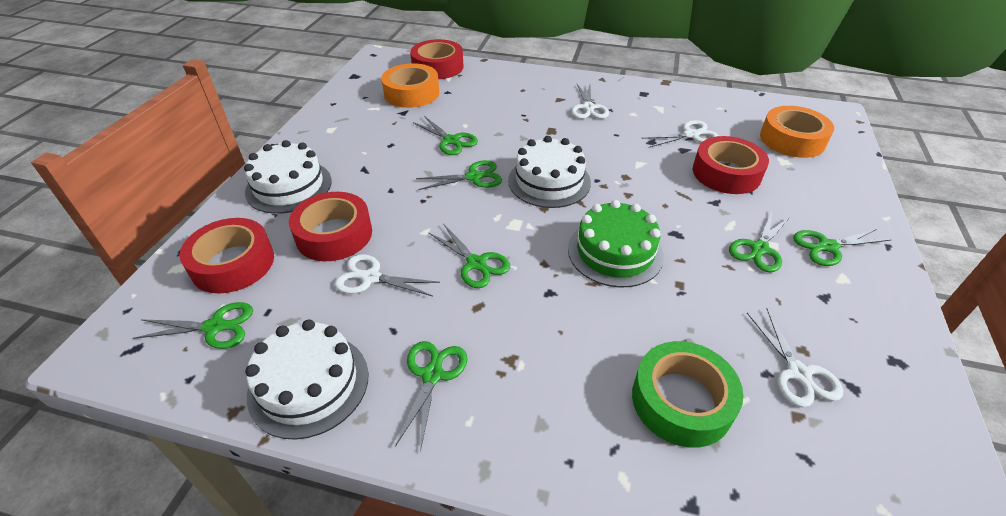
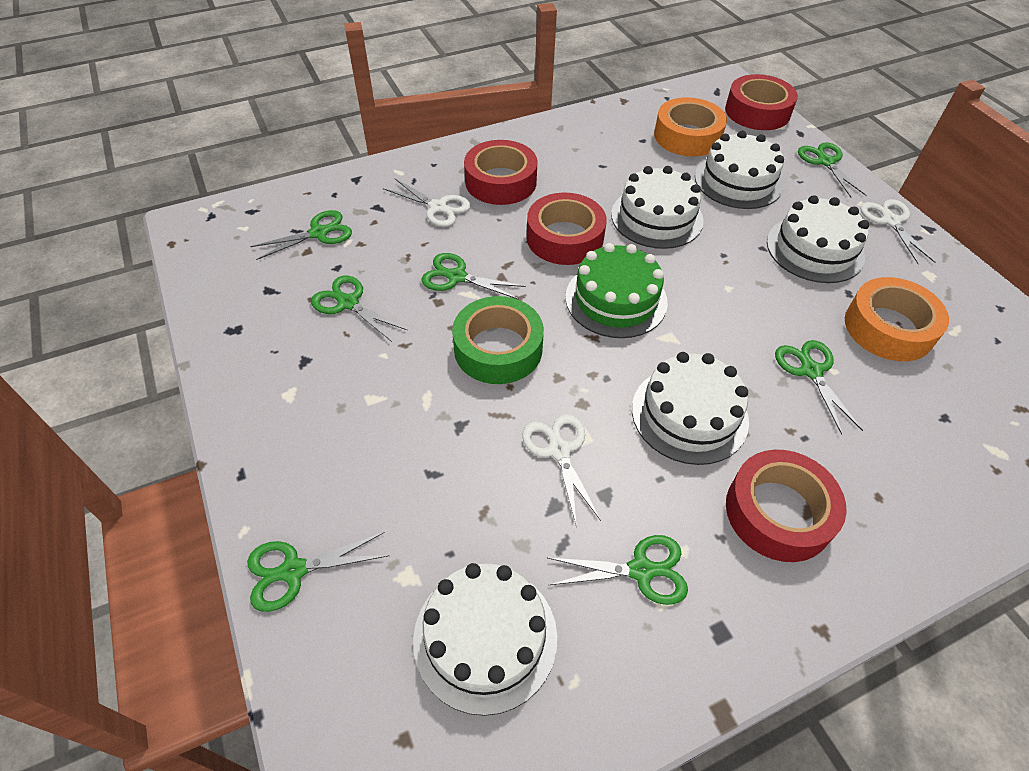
white cake: [244,140,332,214] [245,319,369,440] [508,136,591,208] = 3 -> [413,563,557,716] [611,166,704,249] [632,352,749,465] [695,131,784,209] [767,195,869,283] = 5
white scissors: [335,254,440,296] [571,84,609,119] [641,120,719,148] [747,309,843,407] = 4 -> [383,178,471,227] [522,414,601,527] [860,199,936,264] = 3

